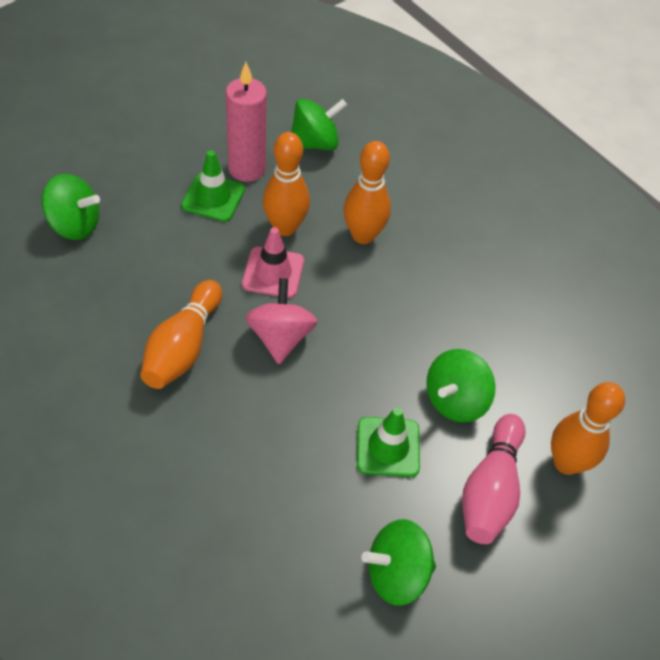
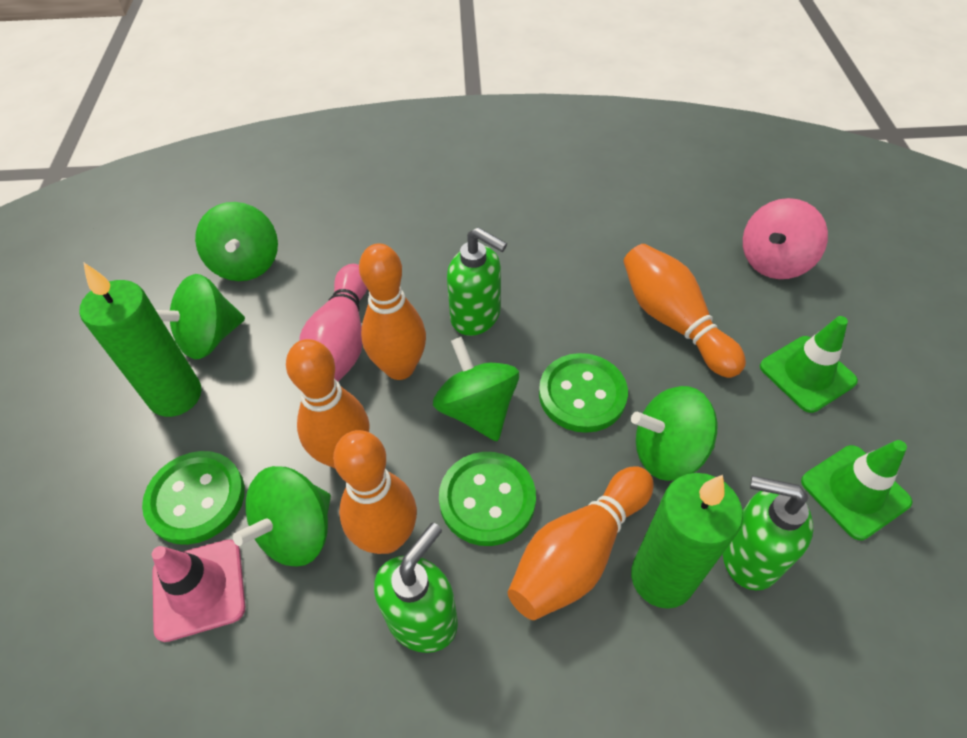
green button: none = 0 -> [142,451,245,545] [439,452,536,546] [539,353,628,433] = 3
green candle: none = 0 -> [79,262,201,417] [631,473,743,609] = 2
green soap dispenser: none = 0 -> [374,523,458,653] [447,227,507,336] [723,476,813,590] = 3
green spinning top: [42,174,100,240] [291,99,347,150] [361,519,436,606] [426,349,496,422] = 4 -> [156,274,245,360] [195,202,278,281] [233,466,331,566] [433,337,519,441] [631,386,717,481] = 5
orange bowling pin: [140,280,222,389] [263,132,310,236] [344,141,391,244] [551,382,625,475] = 4 -> [286,339,370,468] [333,430,417,554] [359,243,426,380] [508,466,654,620] [623,244,746,378] = 5
pink candle: [226,62,267,182] = 1 -> none = 0

